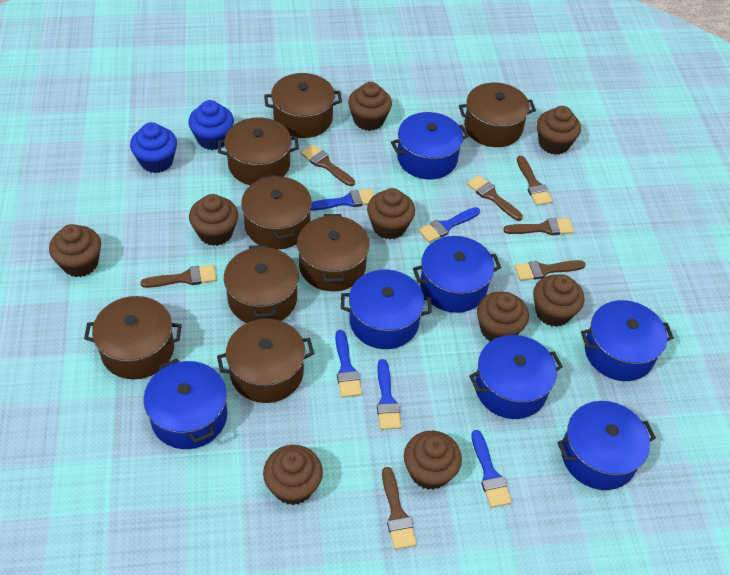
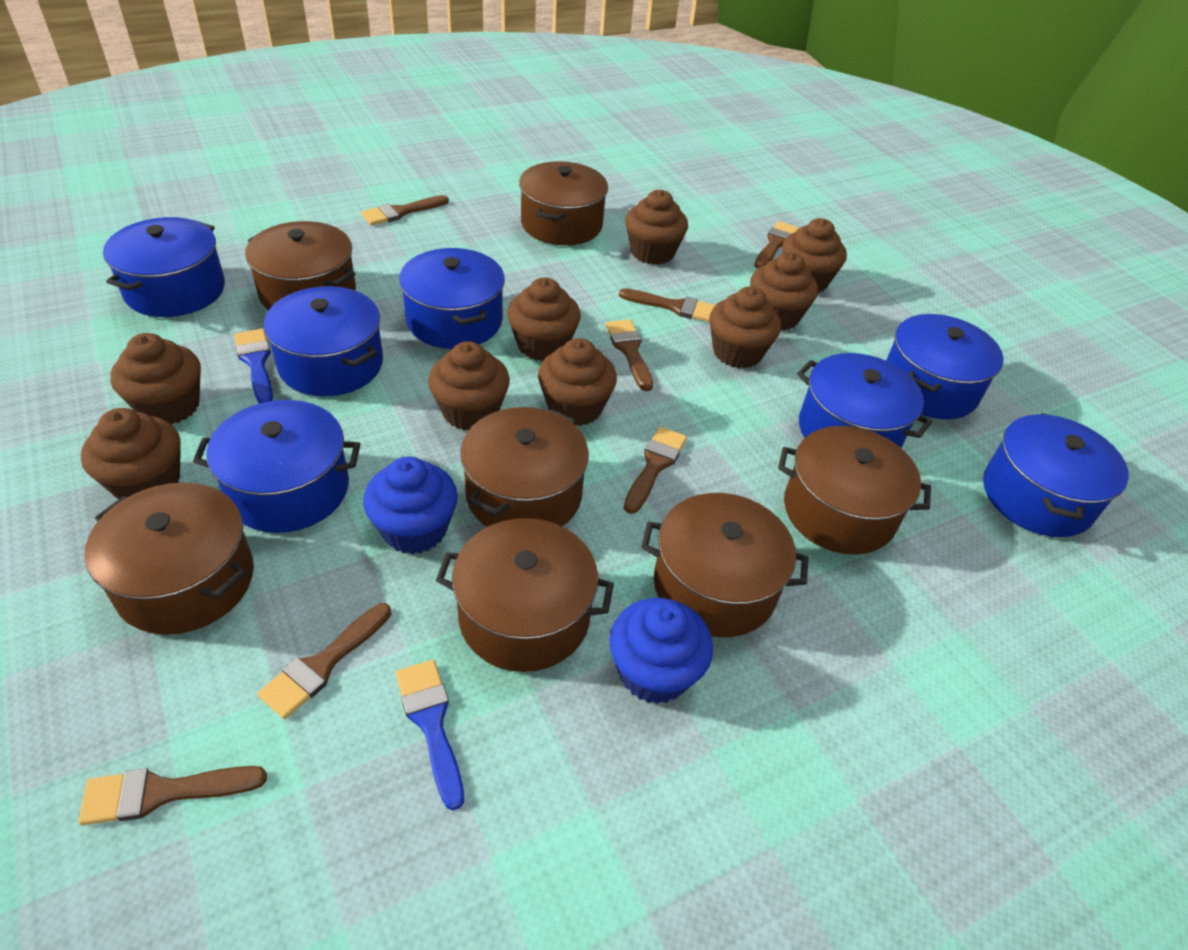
blue brush: [310,189,374,211] [335,330,362,397] [377,359,401,430] [418,207,480,243] [471,430,512,508] = 5 -> [234,329,273,404] [396,660,464,811] = 2
brown pot: [84,296,182,379] [217,319,314,403] [218,117,299,185] [224,245,299,323] [241,175,312,249] [264,73,342,138] [297,214,369,291] [459,83,536,147] = 8 -> [85,482,254,635] [245,221,356,310] [436,518,614,672] [460,407,589,527] [519,161,608,245] [641,493,808,637] [778,426,931,555] = 7

